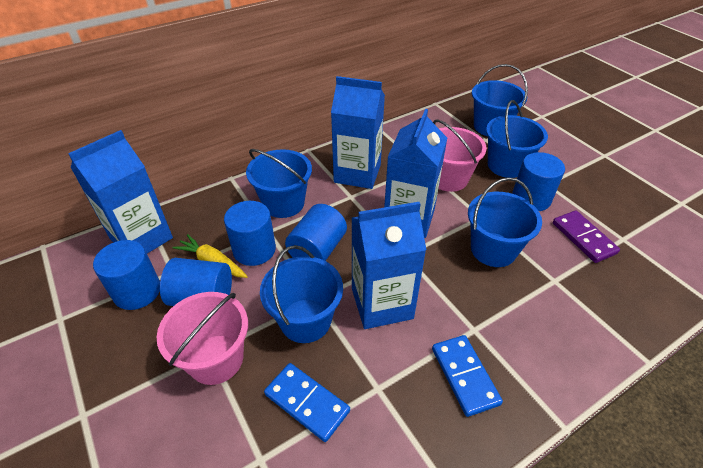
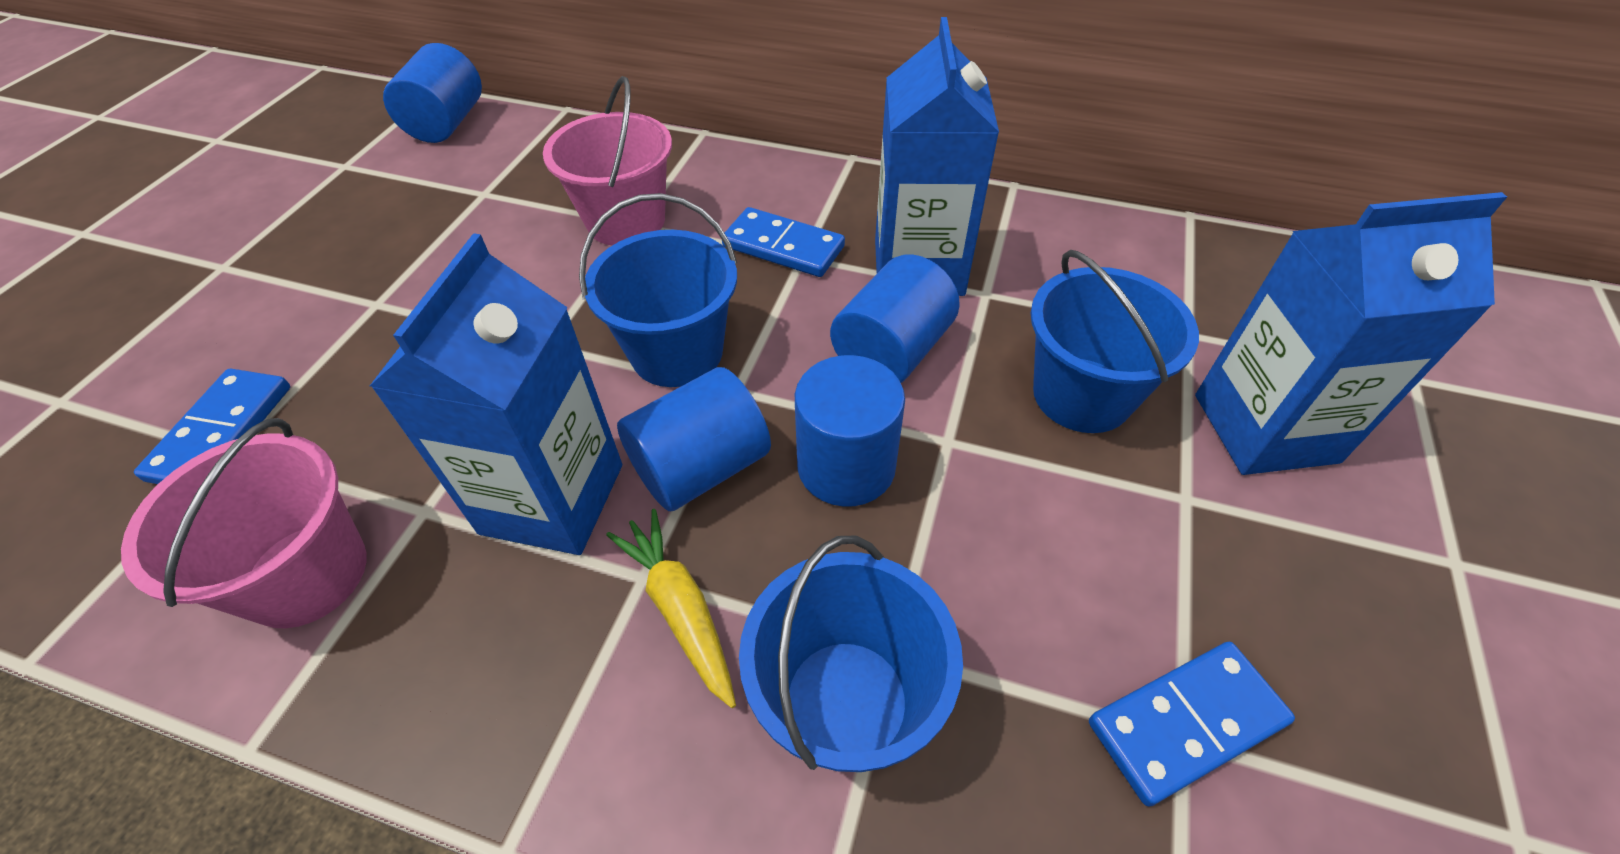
blue bucket: [246,149,312,218] [260,245,343,343] [468,177,542,267] [472,64,528,136] [486,100,548,178] = 5 -> [579,193,737,387] [739,536,963,772] [1031,250,1199,433] = 3
blue carton: [68,130,173,253] [331,76,385,189] [352,202,426,329] [384,109,447,238] = 4 -> [370,233,622,555] [875,17,999,296] [1195,192,1507,475] = 3
blue cylinder: [93,240,160,310] [160,258,232,306] [224,201,276,266] [285,204,347,261] [512,152,565,211] = 5 -> [383,43,482,143] [617,367,771,511] [795,355,905,507] [830,254,960,383] = 4
blue domino: [264,363,350,442] [432,335,503,417] = 2 -> [134,369,290,484] [722,207,845,277] [1089,642,1295,806] = 3
purple domino: [553,210,620,263] = 1 -> none = 0

